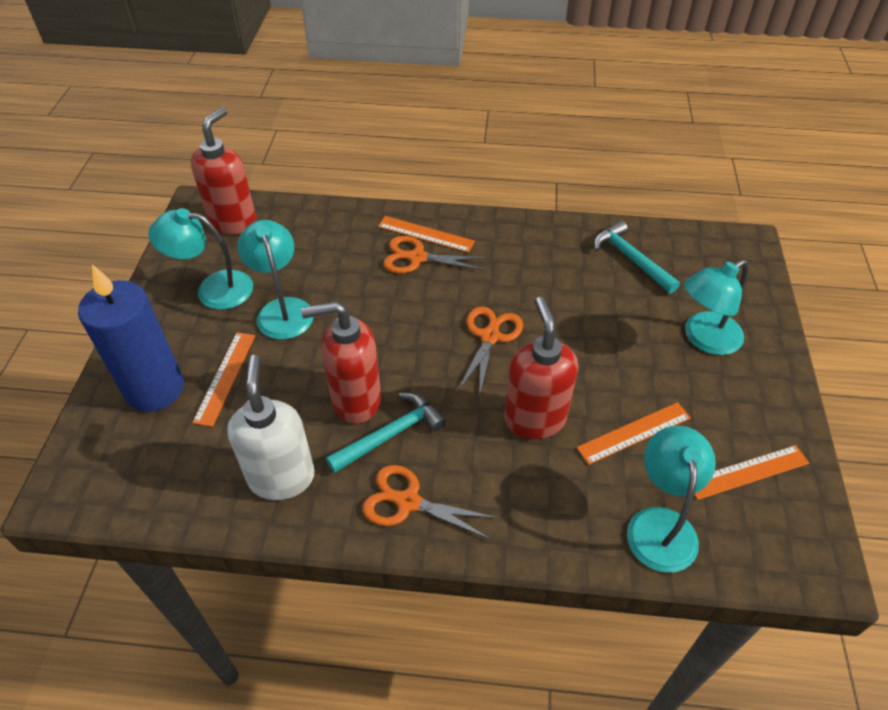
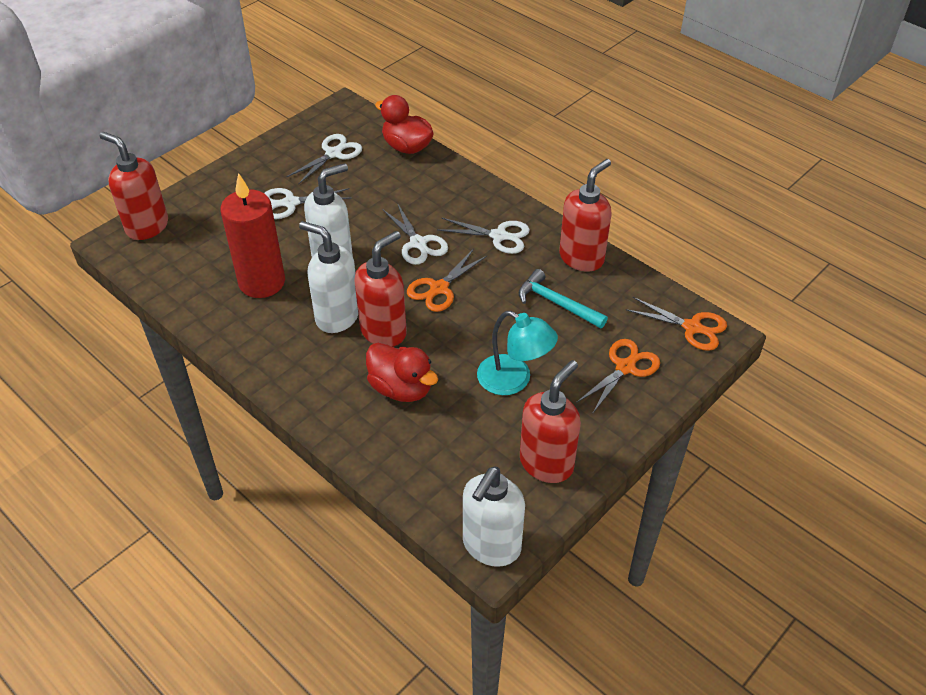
blue candle: [78,264,184,412] = 1 -> none = 0
orange ruler: [192,332,255,427] [378,216,475,253] [576,402,691,465] [694,445,809,500] = 4 -> none = 0
red candle: none = 0 -> [220,173,285,298] = 1
red duck: none = 0 -> [366,343,438,402] [375,95,434,154] = 2
red soap dispenser: [191,107,257,235] [301,301,381,424] [504,297,578,439] = 3 -> [100,132,168,240] [354,231,407,347] [520,360,581,483] [559,159,612,271] = 4
turquoise hammer: [326,393,446,473] [594,221,680,294] = 2 -> [519,269,608,329] = 1
turquoise lamp: [148,208,253,310] [238,220,313,340] [627,426,716,573] [684,260,748,355] = 4 -> [477,311,558,395] = 1
white scissors: none = 0 -> [264,188,352,219] [286,134,362,185] [382,203,448,265] [438,218,530,254] = 4
white soap dispenser: [227,355,315,500] = 1 -> [299,221,358,333] [304,163,353,257] [463,467,525,567] = 3

